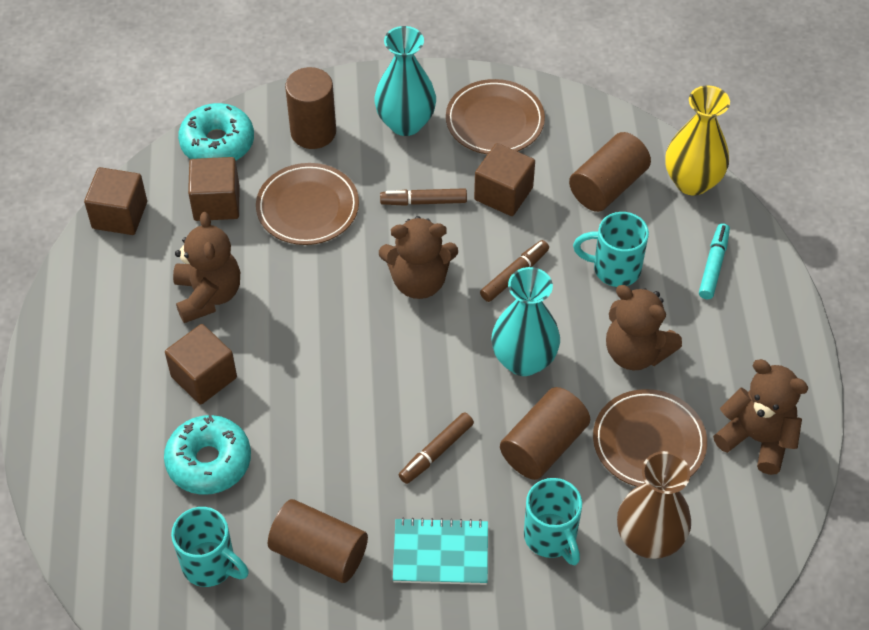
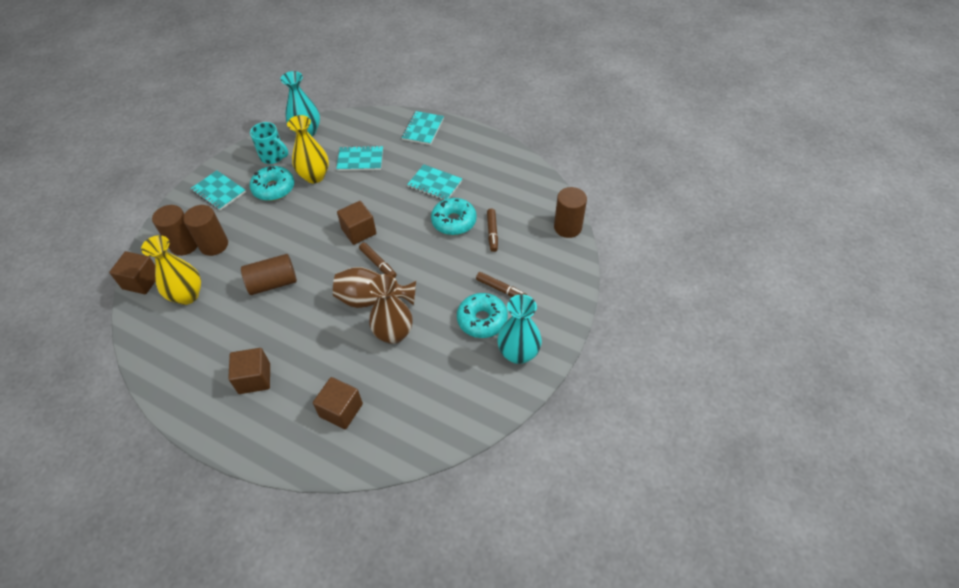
brown plate: [256,163,359,245] [446,79,545,155] [593,389,707,487] = 3 -> none = 0
brown teddy bear: [173,212,240,323] [379,216,458,299] [606,285,682,371] [713,359,808,475] = 4 -> none = 0
brown vase: [617,451,691,559] = 1 -> [333,267,416,308] [369,274,413,344] = 2
turquoise donut: [164,415,251,495] [178,103,254,161] = 2 -> [250,166,294,201] [431,198,477,235] [457,293,508,338] = 3
turquoise marker: [699,223,730,299] = 1 -> none = 0
turquoise mug: [171,507,249,587] [524,478,582,565] [573,212,649,287] = 3 -> [250,122,288,164] = 1
turquoise notebook: [393,517,488,585] = 1 -> [191,171,246,210] [336,145,383,171] [402,111,444,145] [407,165,462,200] = 4
yellow vase: [665,85,730,196] = 1 -> [141,235,201,305] [287,115,329,183] = 2

